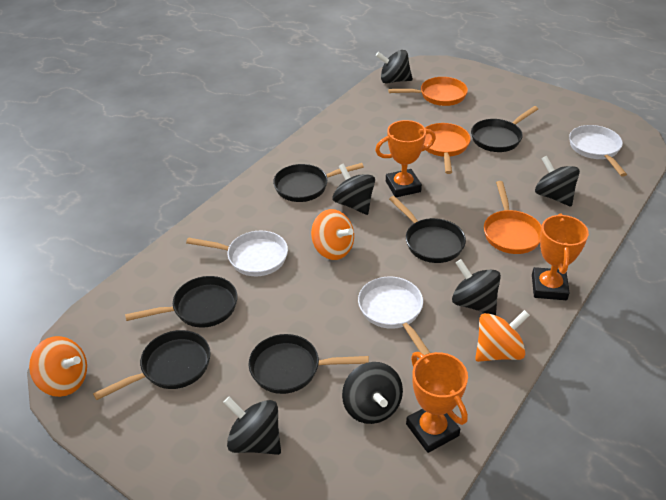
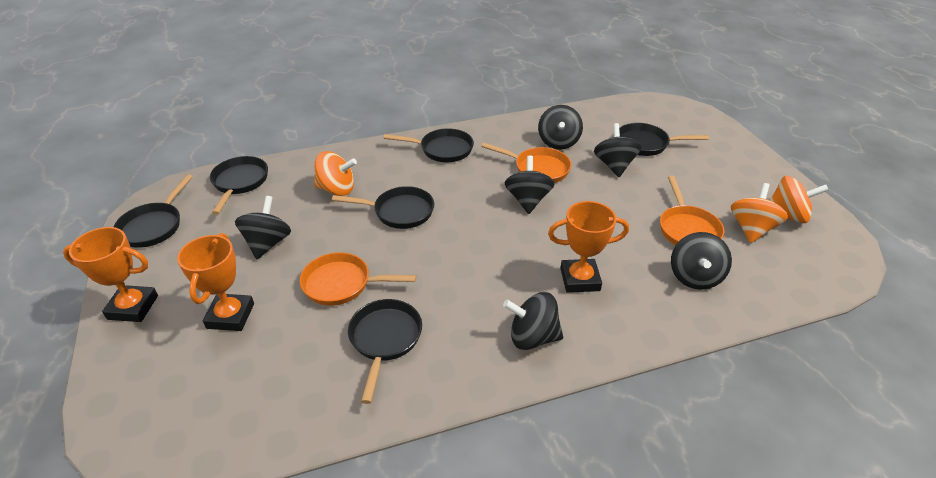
white pan: [186,231,288,276] [358,277,430,355] [569,125,627,176] = 3 -> none = 0

